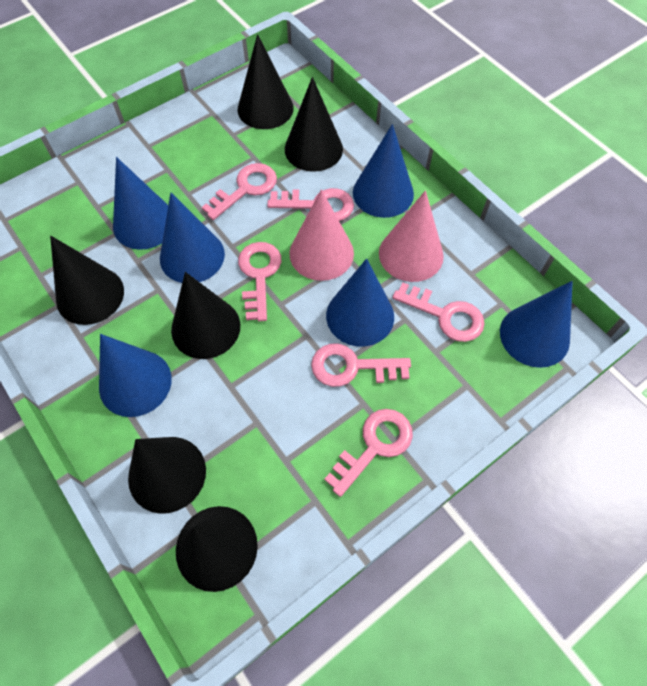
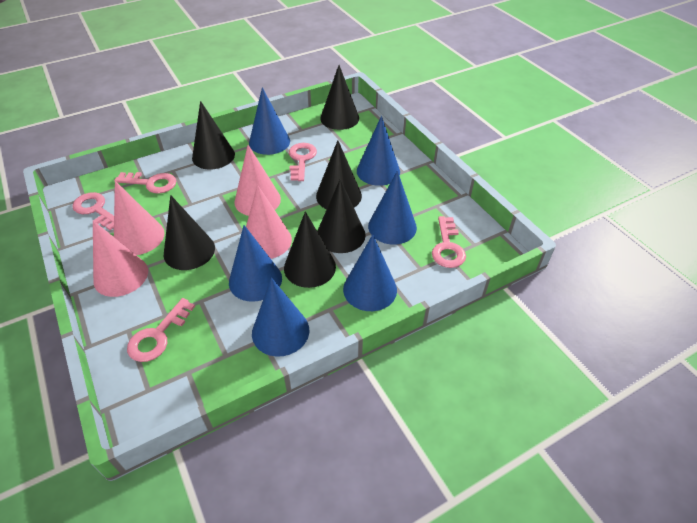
pink cone: [289,189,354,281] [379,191,444,282] = 2 -> [93,220,148,297] [114,181,165,255] [234,145,281,216] [246,185,292,259] = 4
pink key: [202,163,277,220] [238,242,282,321] [267,188,354,221] [311,344,411,387] [324,409,413,497] [392,282,485,342] = 6 -> [72,192,114,230] [114,172,176,194] [127,298,195,362] [289,143,317,181] [432,216,466,268] = 5

